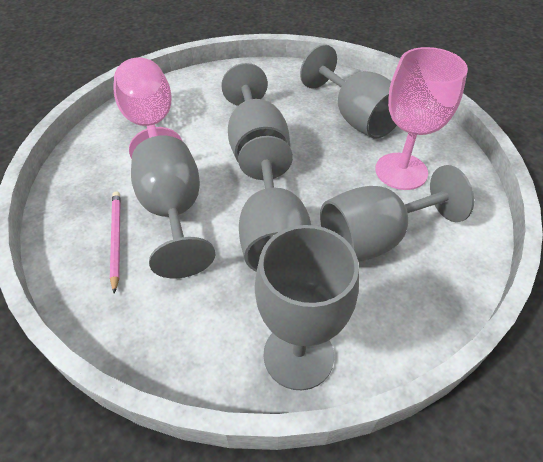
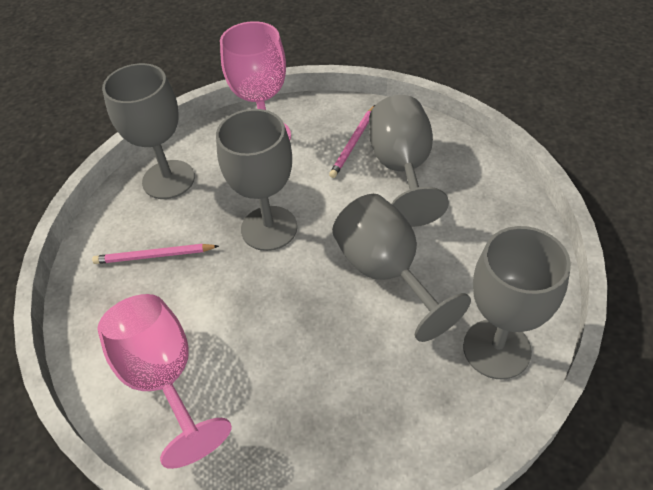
grey goblet: [131,136,216,278] [221,63,290,163] [238,136,311,272] [255,225,359,390] [300,44,397,139] [320,165,474,262] = 6 -> [102,63,195,199] [216,109,297,251] [332,194,471,342] [369,95,449,227] [463,226,571,380] = 5
pink pencil: [110,192,121,294] = 1 -> [92,244,219,264] [329,105,375,178] = 2

